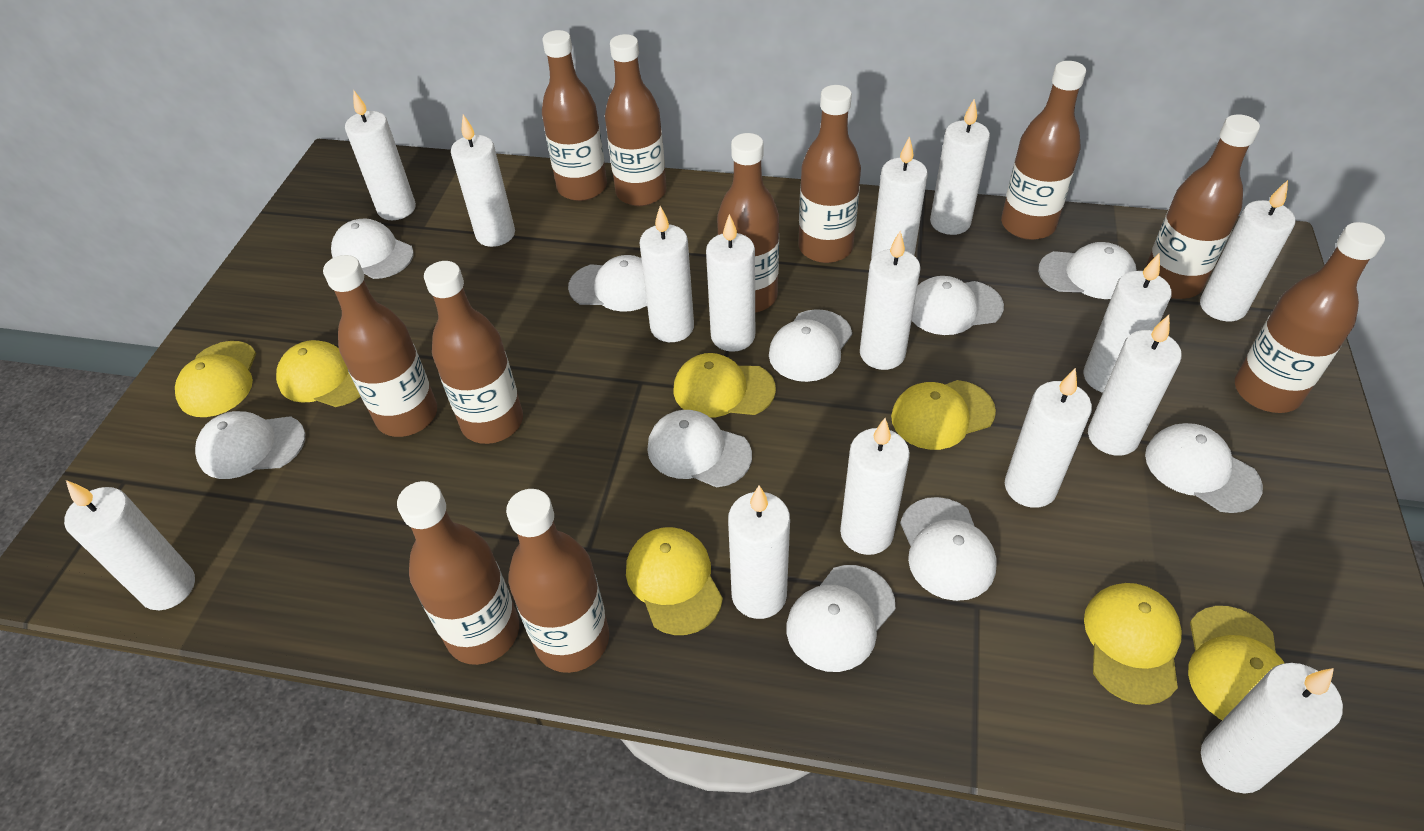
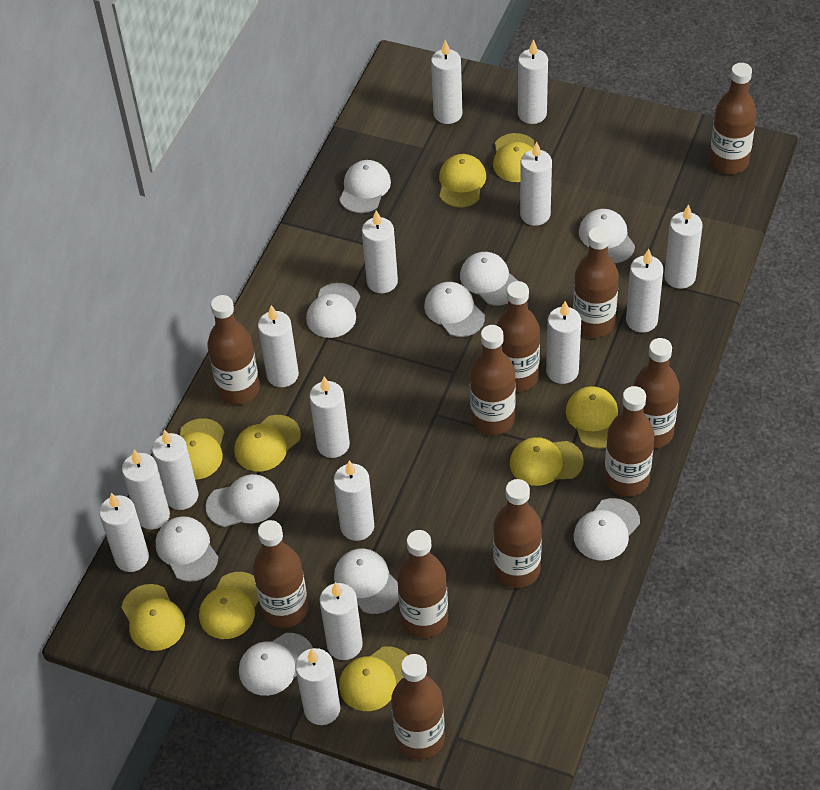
yellow cap: [175,341,256,417] [276,340,361,407] [626,527,723,635] [674,353,776,418] [891,380,996,450] [1084,583,1182,705] [1188,606,1285,720] = 7 -> [121,584,185,651] [180,418,224,480] [199,572,259,639] [234,415,301,472] [339,646,408,711] [439,154,486,208] [493,133,534,182] [510,437,584,486] [566,386,618,449] = 9

